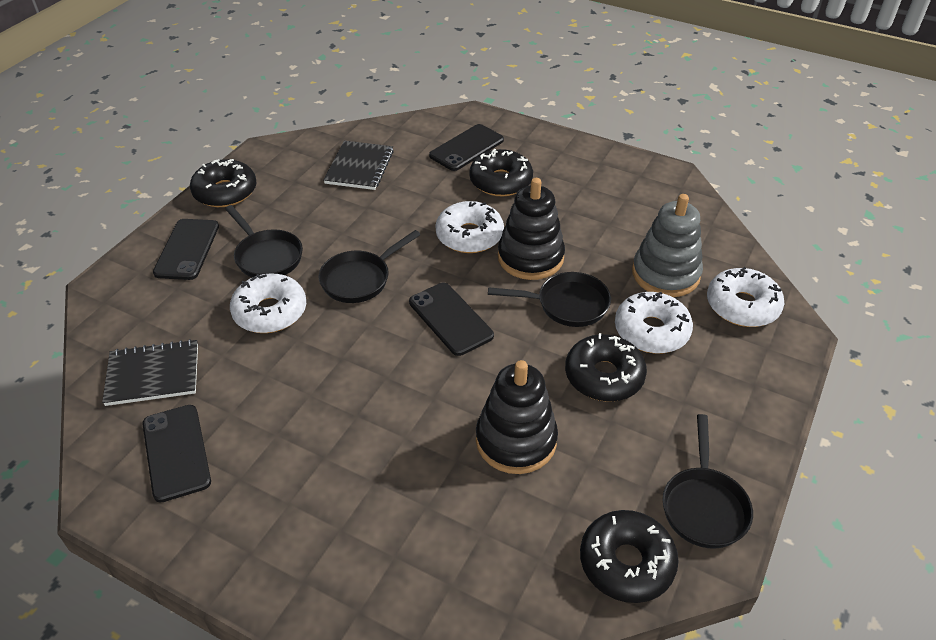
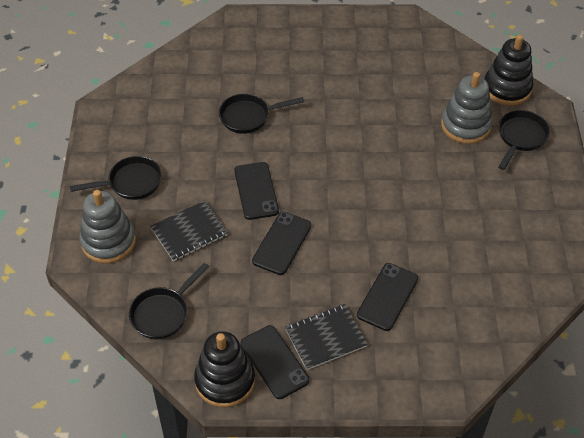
black donut: [190,159,257,207] [469,148,533,196] [565,333,647,402] [580,510,679,603] = 4 -> none = 0
grey stacking toy: [632,194,703,297] = 1 -> [79,190,136,263] [441,72,492,144] = 2
white donut: [230,273,306,333] [435,201,504,253] [615,292,693,354] [707,267,784,327] = 4 -> none = 0

